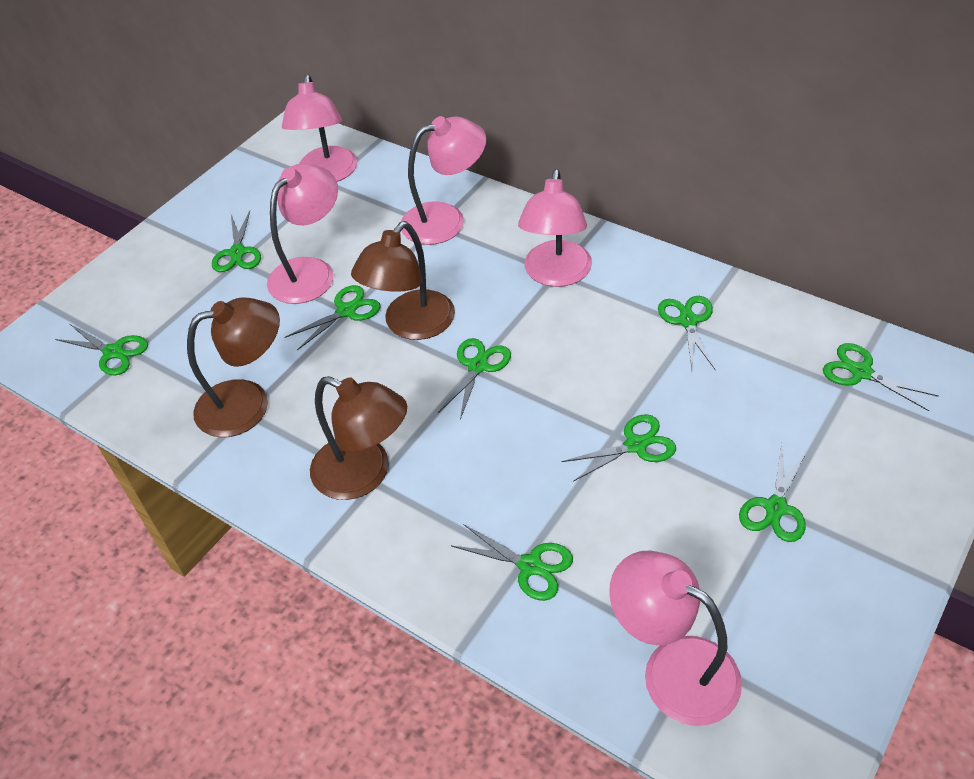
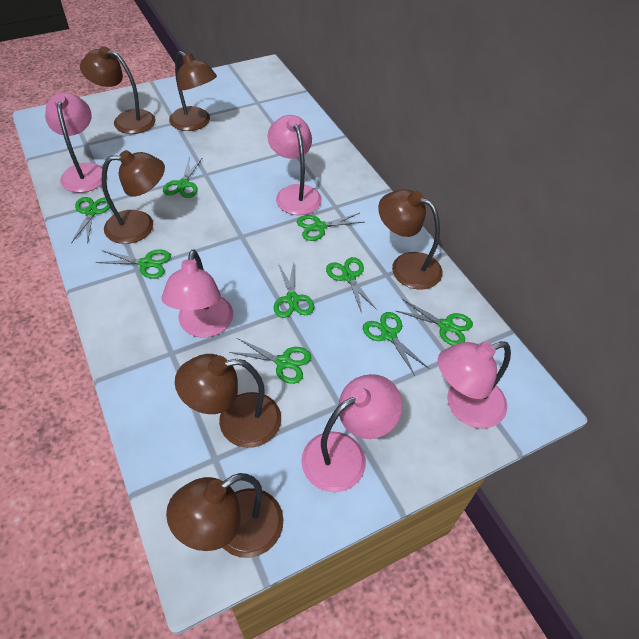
brown lamp: [187,297,280,437] [310,376,407,500] [351,221,455,340] = 3 -> [80,46,156,134] [102,150,165,244] [166,473,283,558] [169,51,217,131] [175,354,281,448] [378,189,443,290] = 6

